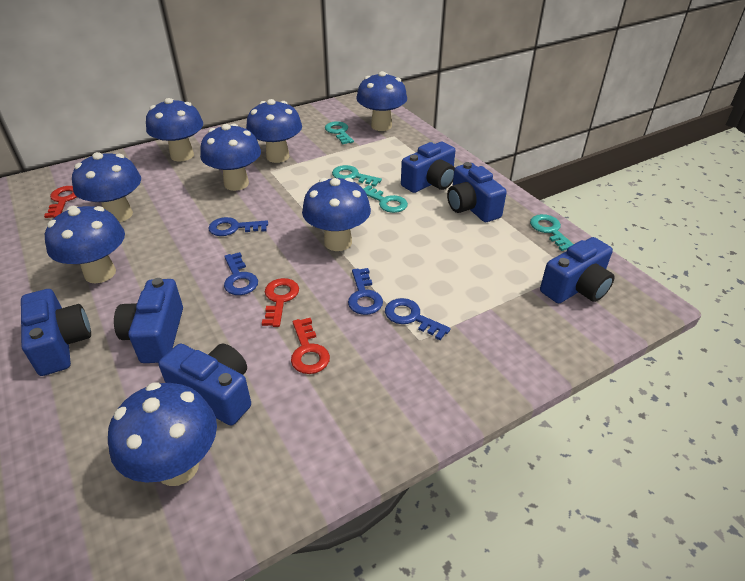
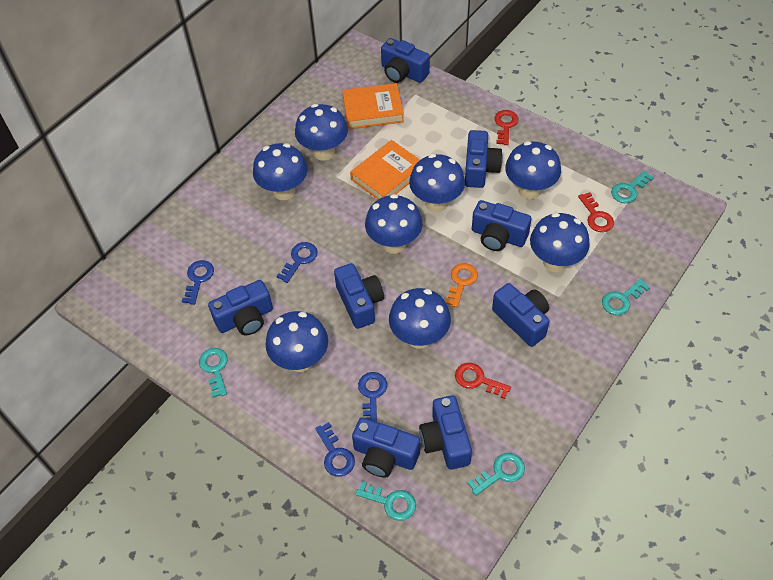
blue camera: [21,289,91,376] [114,278,183,363] [158,343,251,426] [401,142,455,193] [447,162,507,222] [540,237,615,303] = 6 -> [208,280,273,335] [334,263,384,329] [352,417,420,478] [381,38,430,83] [419,395,472,470] [465,130,503,188] [472,200,531,251] [492,283,549,347] = 8
orange book: none = 0 -> [342,83,404,129] [350,140,420,200] = 2
orange key: none = 0 -> [445,263,478,307] = 1
turquoise key: [325,121,354,144] [332,165,382,187] [363,185,408,213] [530,214,574,251] = 4 -> [199,348,228,398] [355,481,416,521] [467,453,525,496] [602,279,650,315] [611,171,654,203] = 5

